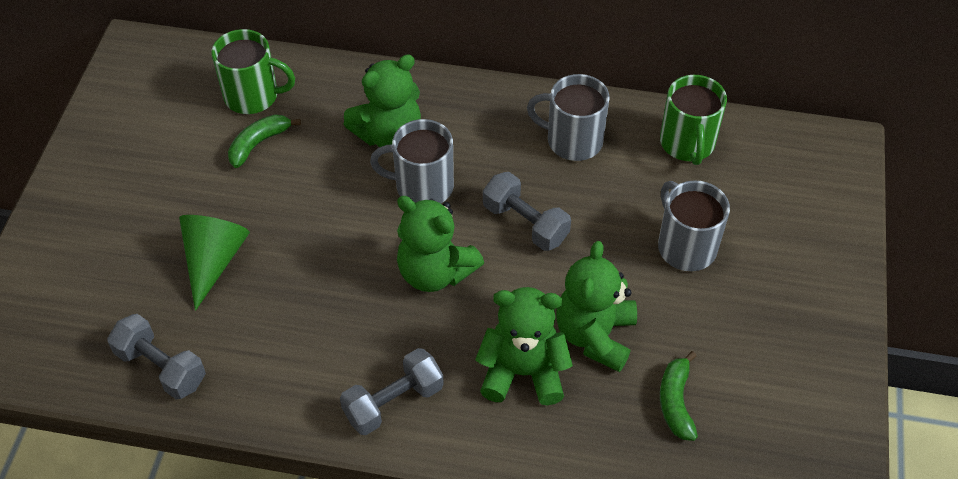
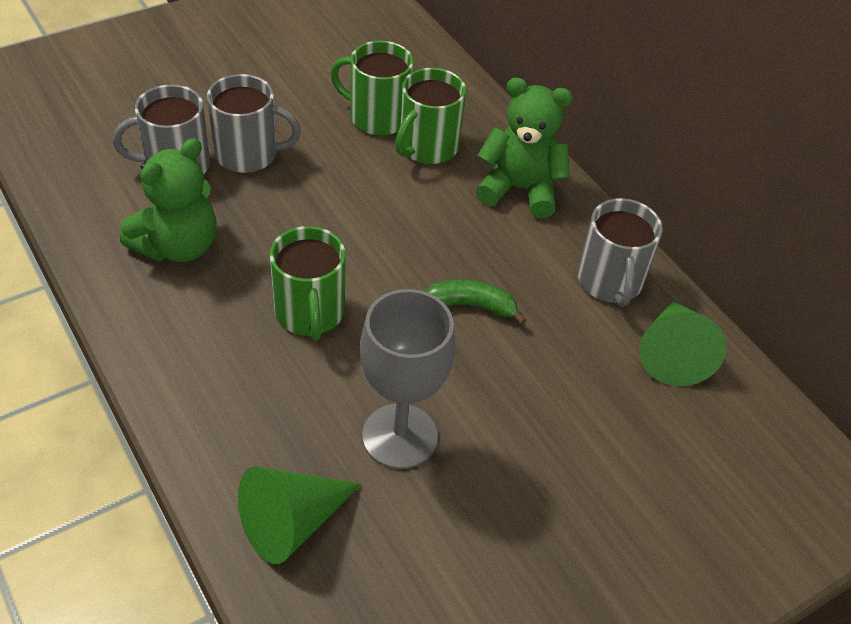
green banana: [228,114,301,168] [660,351,698,441] = 2 -> [425,280,526,325] = 1
green cone: [179,215,250,311] = 1 -> [238,466,362,564] [639,301,726,386] = 2
green mug: [211,29,295,114] [660,75,727,165] = 2 -> [270,226,346,340] [330,41,414,135] [395,68,466,164] = 3
green teddy bear: [343,54,421,147] [397,196,484,292] [475,287,573,405] [556,241,637,372] = 4 -> [120,138,217,262] [476,77,573,218] = 2
grey dumbbell: [107,314,206,399] [340,348,444,435] [483,172,571,251] = 3 -> none = 0
grey goblet: none = 0 -> [360,289,455,469] = 1

